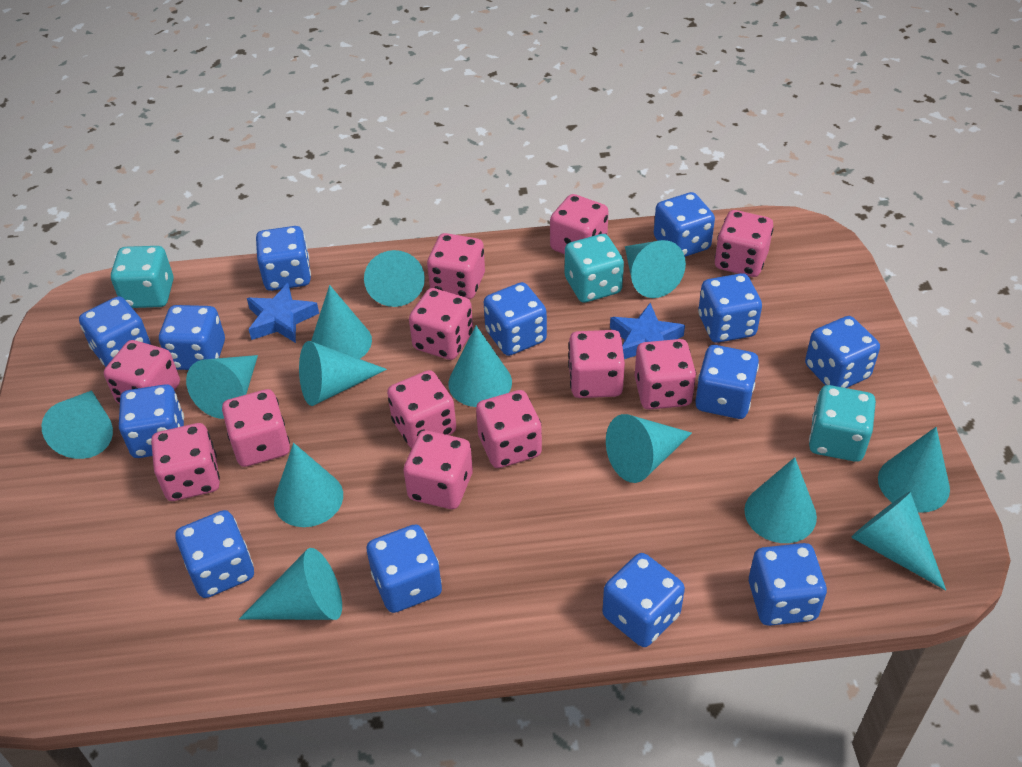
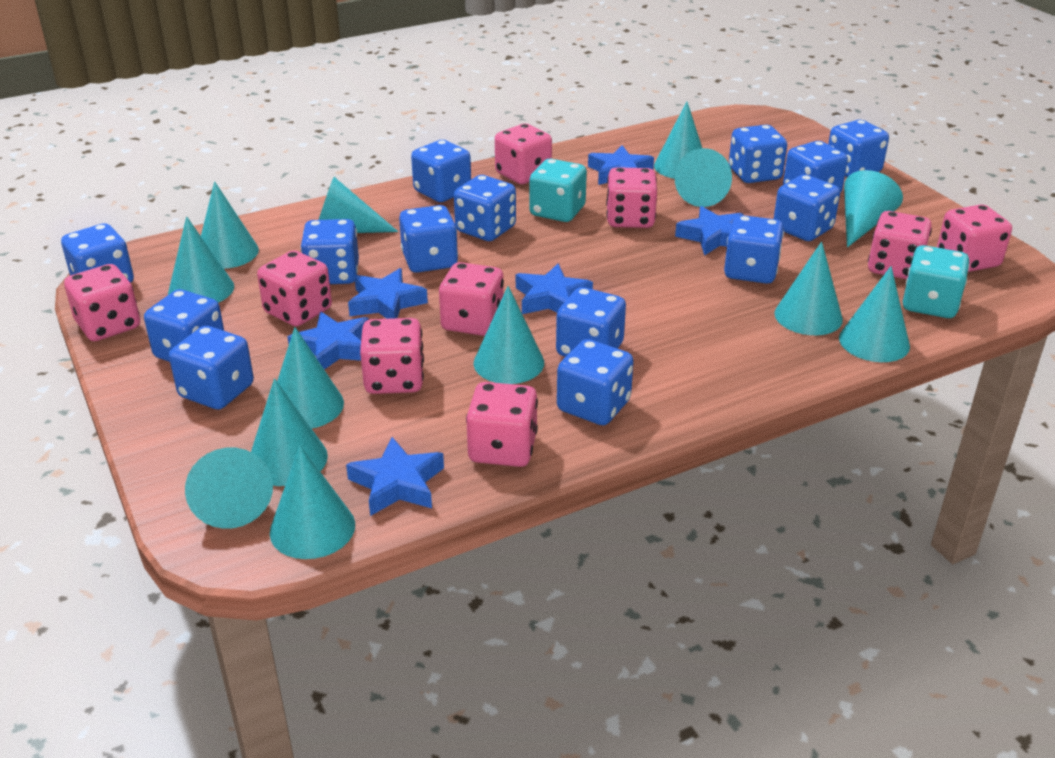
blue dice: [79,296,151,367] [119,384,184,458] [159,305,225,370] [175,510,254,598] [256,226,311,291] [367,524,442,613] [484,282,547,356] [602,553,685,647] [654,192,715,257] [695,345,759,419] [698,273,762,343] [749,543,827,626] [805,316,880,388] = 13 -> [61,223,134,283] [144,289,224,362] [169,326,254,409] [301,219,359,284] [399,205,458,273] [411,140,471,202] [454,175,516,241] [556,287,626,357] [557,339,634,425] [724,215,784,284] [729,125,787,183] [774,174,840,241] [783,141,848,193] [828,120,889,177] = 14
blue star: [247,283,319,343] [610,303,685,359] = 2 -> [288,312,369,370] [346,437,444,516] [348,268,428,319] [516,264,593,314] [588,145,654,185] [675,206,743,256] = 6
pink dice: [104,340,180,404] [151,423,220,501] [222,389,290,467] [387,370,456,448] [404,431,473,509] [409,288,473,360] [427,233,485,299] [476,390,542,468] [550,194,609,254] [568,330,625,398] [635,339,696,410] [715,210,773,277] = 12 -> [64,264,140,341] [257,250,332,326] [360,318,424,394] [439,262,504,336] [466,382,538,467] [495,124,552,184] [606,167,657,228] [868,211,932,279] [937,204,1012,272] = 9
turquoise dice: [111,246,174,308] [565,234,624,303] [809,385,876,462] = 3 -> [529,159,587,222] [903,245,969,318] = 2

